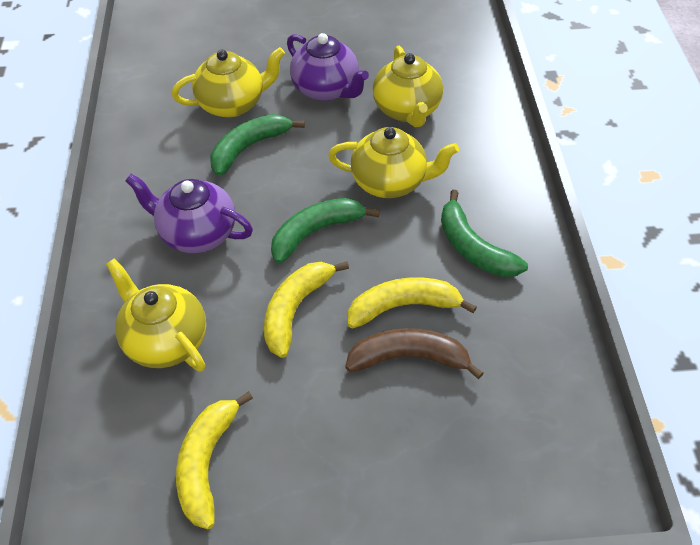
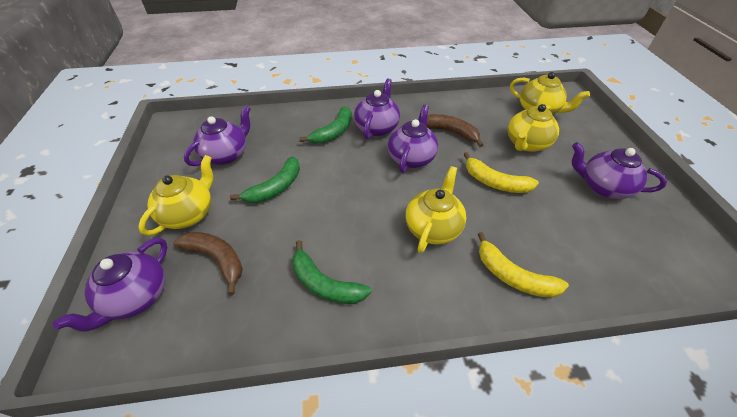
brown banana: [345,328,484,379] = 1 -> [173,232,243,295] [427,114,483,147] = 2
purple teapot: [125,174,253,253] [287,33,369,101] = 2 -> [52,238,167,332] [184,105,251,166] [354,79,400,139] [388,105,438,173] [572,142,667,199] = 5
yellow banana: [176,391,253,529] [264,261,349,358] [348,277,477,329] = 3 -> [463,152,539,193] [478,232,569,298] = 2

